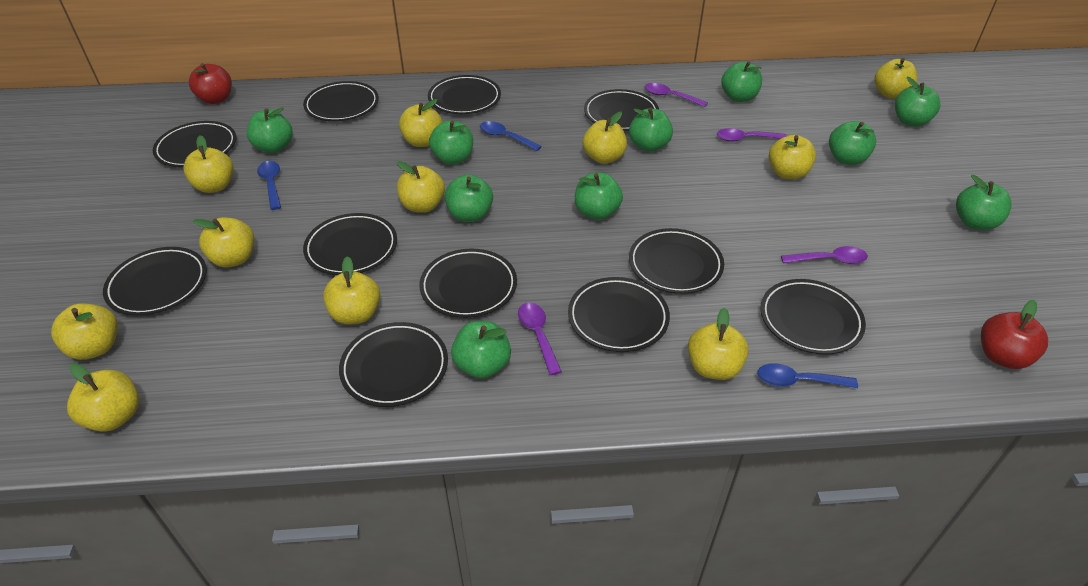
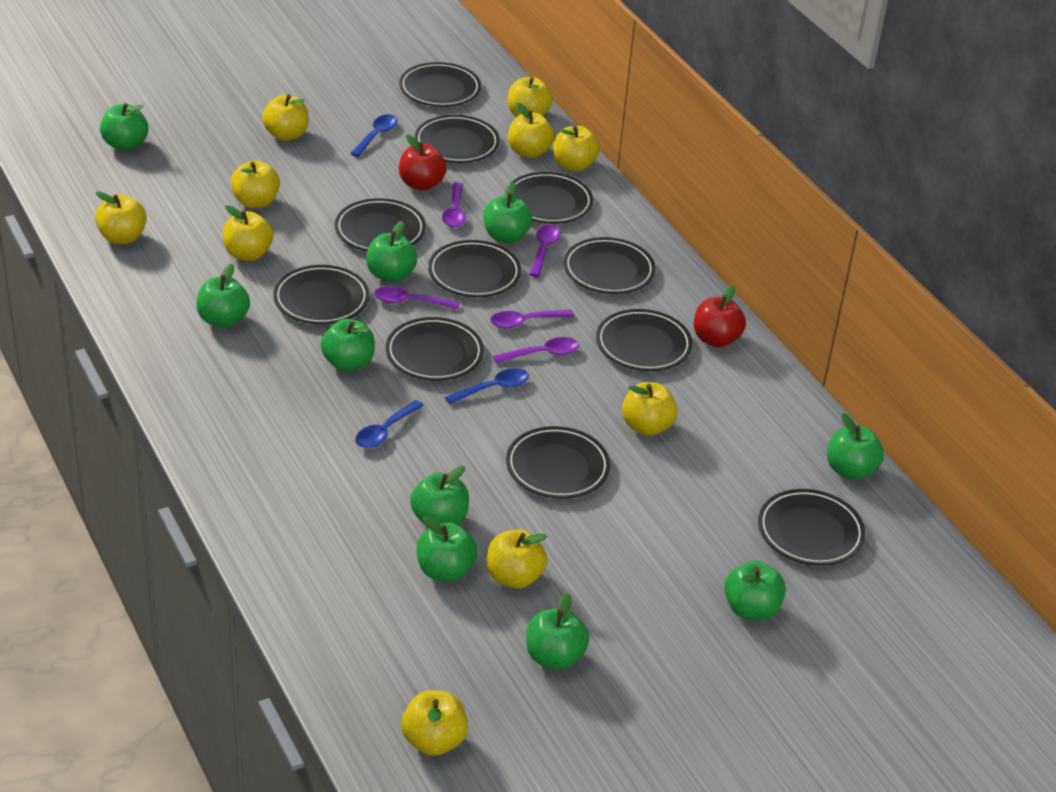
purple spoon: [518,302,562,375] [645,83,708,107] [717,128,787,142] [781,246,868,264] = 4 -> [374,286,460,309] [442,182,466,227] [490,310,574,328] [493,337,579,363] [529,224,561,277] = 5
yellow apple: [51,303,118,360] [67,363,139,432] [183,135,234,193] [193,217,254,267] [323,256,380,324] [397,161,445,213] [399,99,442,147] [583,112,627,164] [688,307,749,380] [769,135,816,180] [874,58,917,99] = 11 -> [95,191,147,244] [222,205,273,261] [230,160,280,208] [262,95,309,141] [401,690,468,756] [487,529,547,589] [508,77,553,117] [508,103,554,158] [553,125,600,172] [622,382,678,436] = 10

